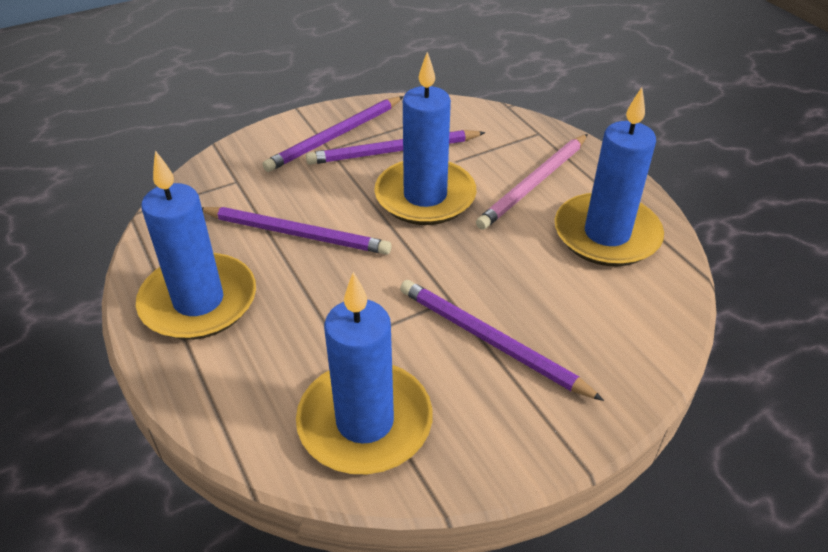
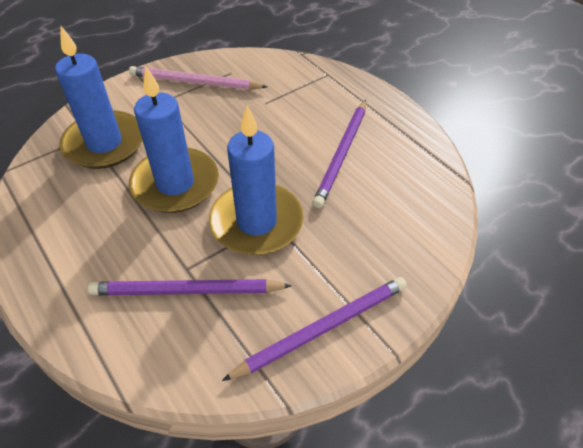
blue candle: [136,150,256,340] [296,271,433,474] [374,52,477,225] [555,87,664,266] = 4 -> [55,25,143,169] [129,66,219,213] [209,105,304,255] = 3
purple pencil: [202,207,392,255] [262,96,404,172] [306,130,486,165] [400,280,604,401] = 4 -> [88,279,292,295] [222,277,407,381] [312,100,366,208] = 3

